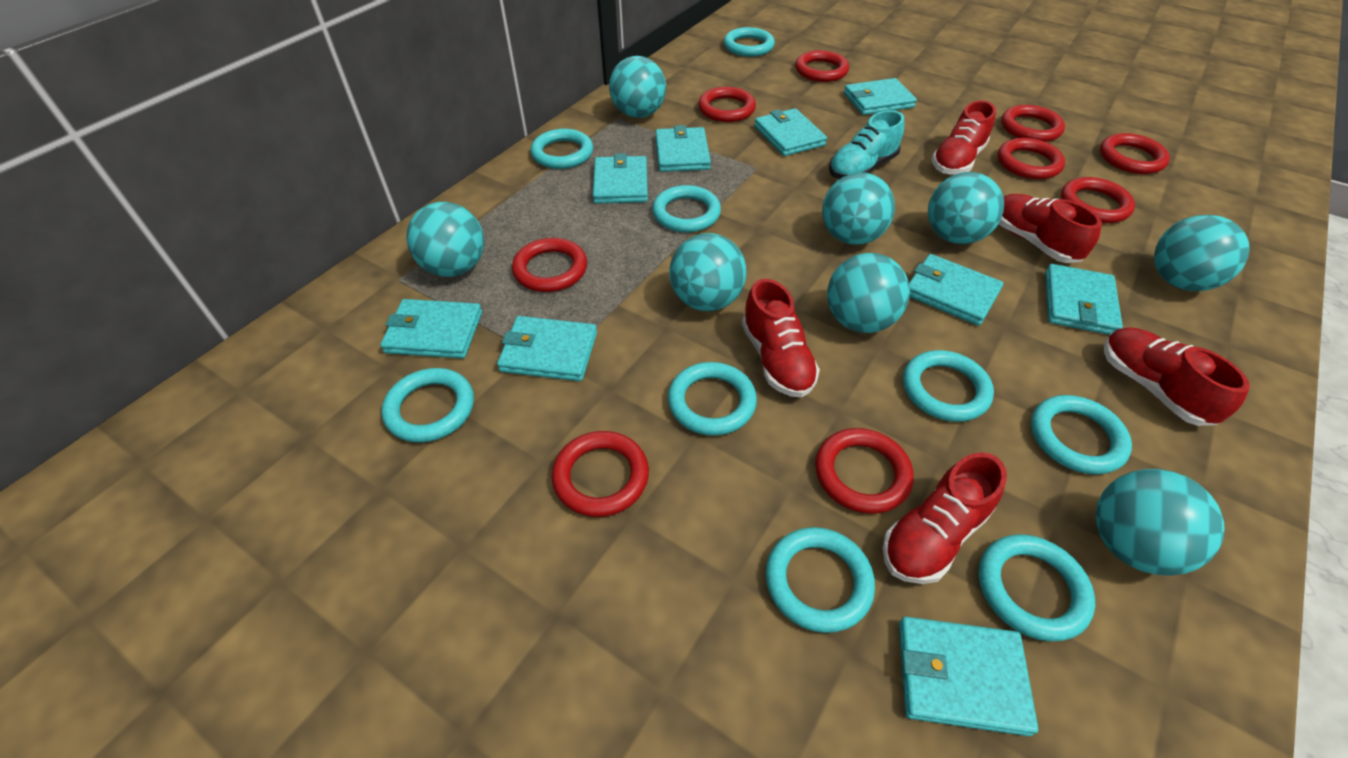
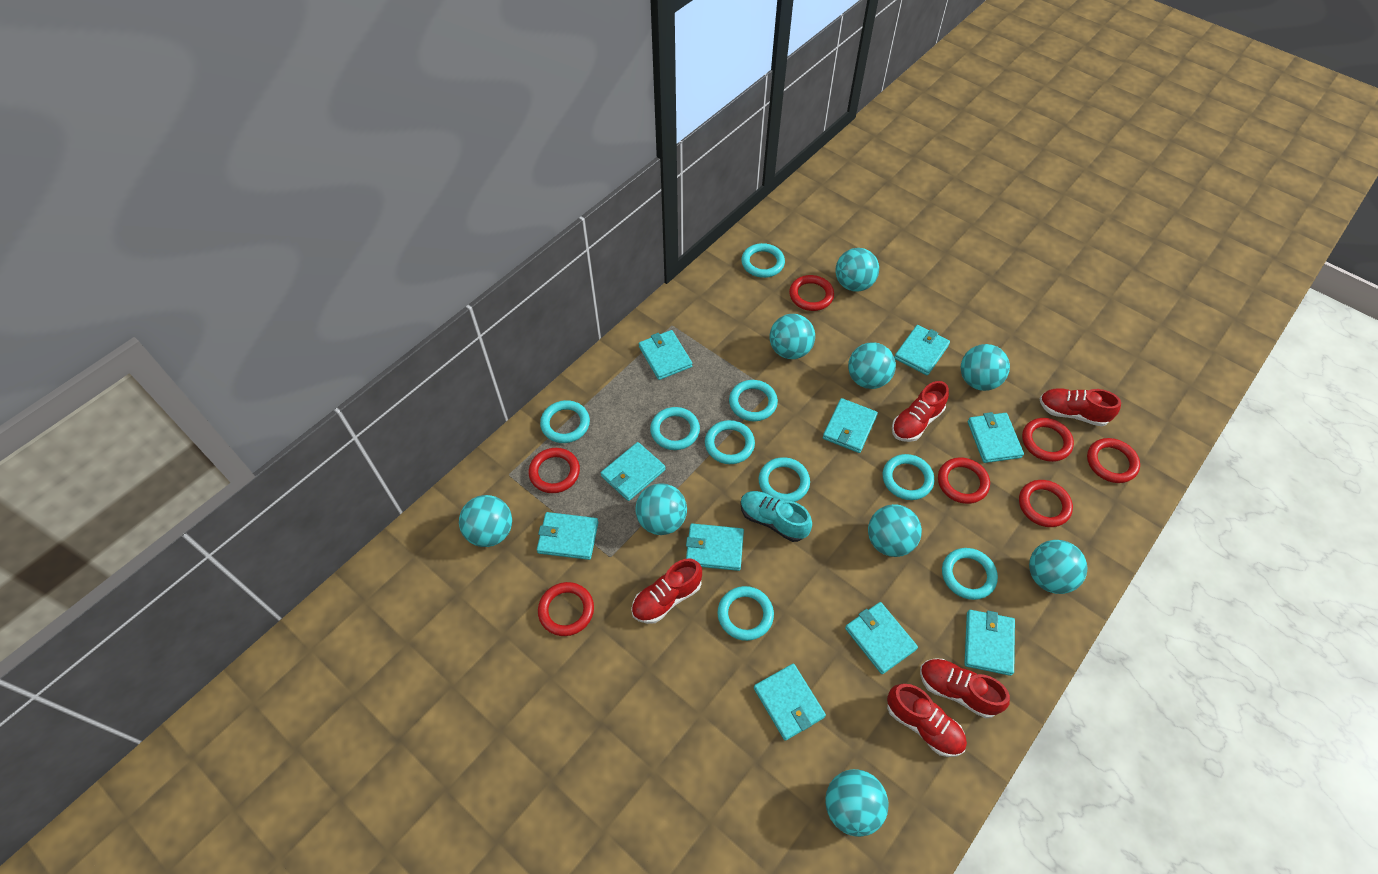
red ring: [512,238,587,292] [552,431,649,517] [698,87,756,122] [795,50,849,82] [815,428,914,514] [998,138,1065,179] [1001,105,1065,142] [1061,177,1135,223] [1100,133,1170,174] = 9 -> [529,448,580,493] [538,582,594,636] [789,275,834,311] [938,457,990,504] [1019,480,1073,527] [1022,418,1074,462] [1087,438,1140,483] = 7
turquoise ball: [406,202,484,277] [609,56,666,118] [669,233,747,311] [822,172,895,245] [827,253,910,333] [928,172,1004,244] [1095,469,1224,576] [1154,215,1250,291] = 8 -> [459,495,512,547] [635,483,687,535] [769,314,815,359] [825,769,889,837] [835,248,879,292] [848,342,896,389] [868,504,922,557] [961,344,1010,391] [1029,540,1088,594] = 9
turquoise wallet: [380,299,482,358] [497,316,597,381] [593,153,648,204] [655,125,711,172] [754,108,827,156] [844,78,917,115] [899,617,1038,736] [909,254,1003,326] [1045,264,1123,335] = 9 -> [537,512,599,560] [601,442,666,501] [639,330,692,380] [686,523,744,571] [754,664,826,741] [823,398,878,453] [845,602,918,674] [894,325,950,375] [964,610,1015,676] [968,412,1024,463] = 10

